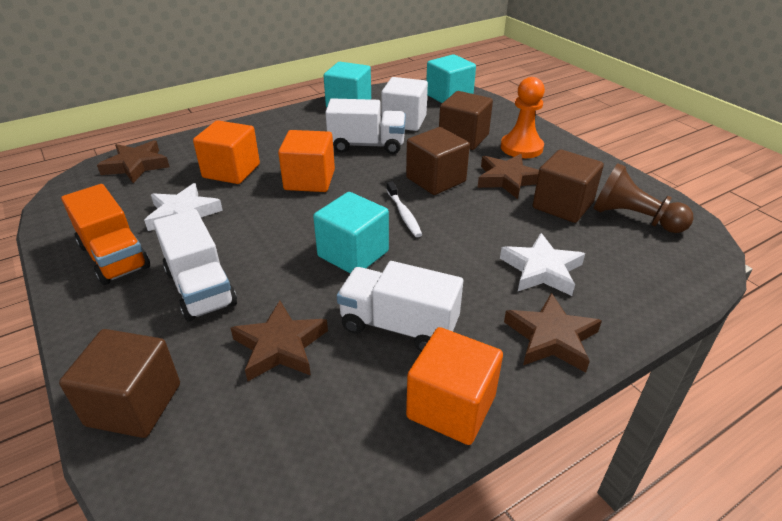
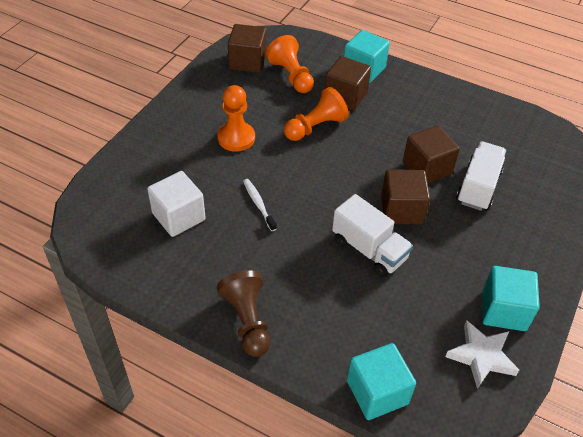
brown star: [97,140,170,183] [231,300,328,381] [477,154,539,199] [504,293,602,373] = 4 -> none = 0
orange cube: [193,120,260,184] [278,130,335,192] [406,327,503,445] = 3 -> none = 0
orange pawn: [501,77,545,158] = 1 -> [217,85,255,152] [266,35,314,93] [284,87,349,141] = 3
orange truck: [61,184,150,285] = 1 -> none = 0
white star: [144,183,223,231] [500,233,585,296] = 2 -> [445,320,519,389] = 1
white truck: [153,209,237,321] [325,98,406,154] [337,261,463,352] = 3 -> [332,194,413,277] [456,141,506,211] = 2

